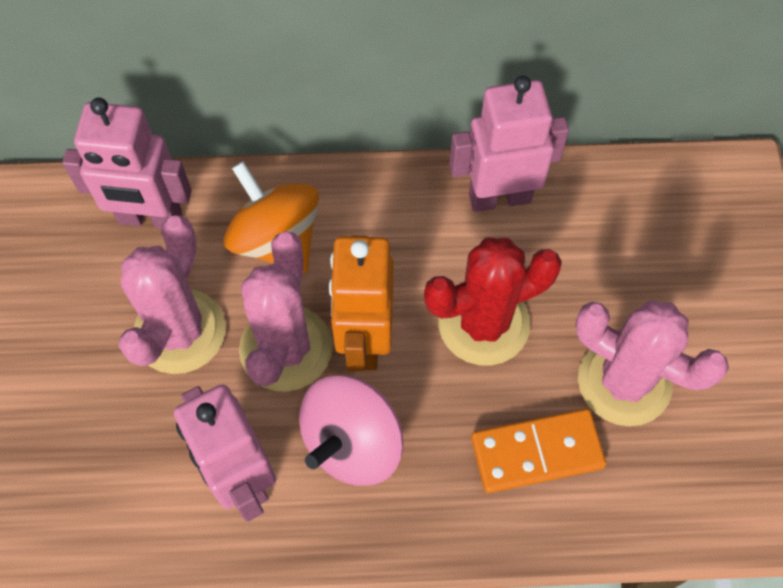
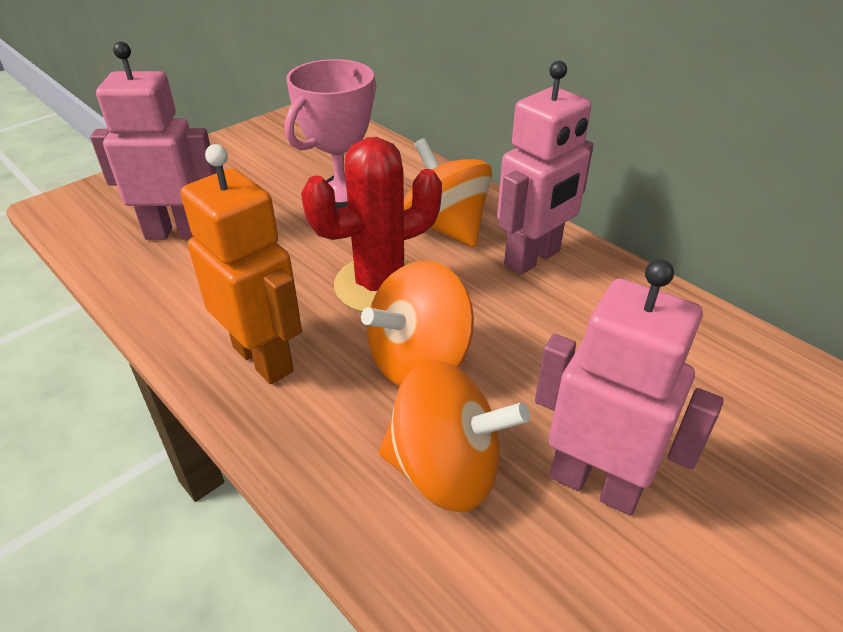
orange domino: [471,409,606,493] = 1 -> none = 0
orange spinning top: [223,161,319,274] = 1 -> [361,261,474,386] [379,360,530,512] [404,138,492,247] = 3
pink cactus: [119,215,225,374] [239,231,332,392] [575,300,729,426] = 3 -> none = 0
pink spinning top: [299,375,403,486] = 1 -> none = 0
pink trophy: none = 0 -> [285,59,376,208] = 1

